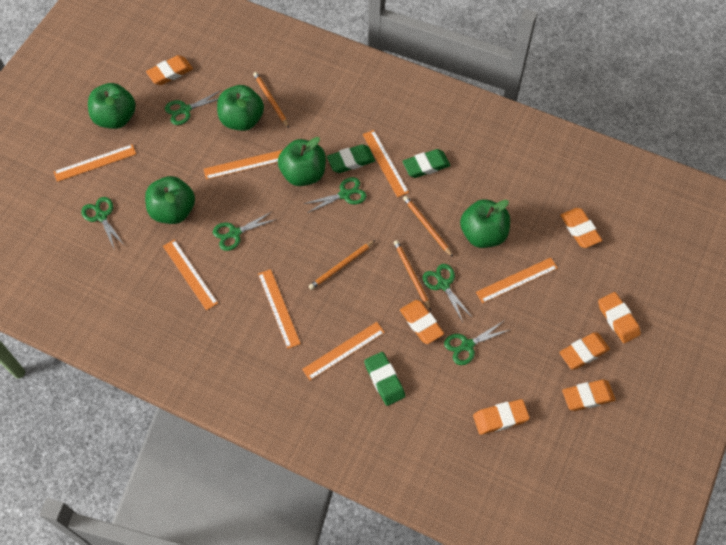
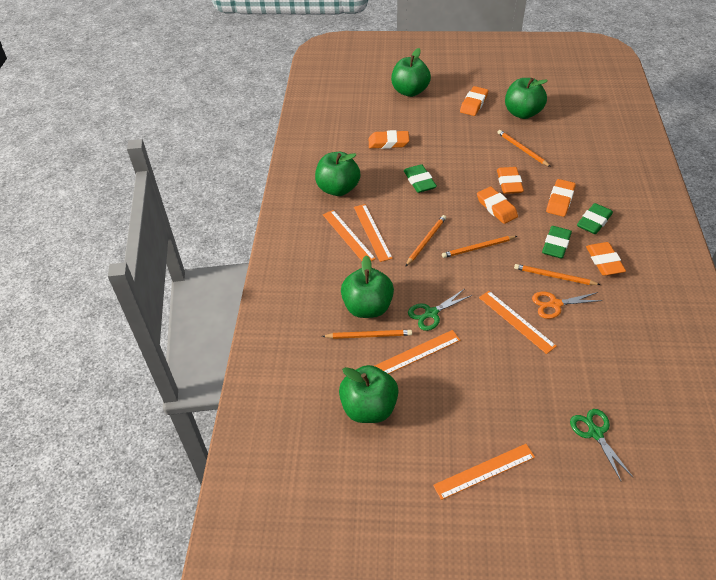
green scissors: [81,197,125,250] [165,90,221,125] [213,211,277,251] [304,177,367,213] [422,264,473,322] [444,320,511,365] = 6 -> [408,289,472,331] [570,409,633,481] = 2
orange eraser: [146,55,193,85] [400,300,444,344] [473,399,530,435] [559,332,610,370] [560,208,602,248] [562,379,616,411] [598,292,641,343] = 7 -> [368,130,409,149] [460,86,488,116] [477,186,518,224] [497,167,524,194] [546,179,576,217] [586,242,626,276] = 6
orange pencil: [253,72,289,128] [309,240,375,290] [394,240,431,311] [403,196,453,257] = 4 -> [322,330,412,339] [405,215,446,267] [442,236,517,258] [498,130,551,167] [514,264,601,285] = 5
orange ruler: [54,144,136,182] [163,239,218,310] [204,150,282,180] [258,269,301,349] [302,322,385,380] [363,130,409,197] [476,258,558,303] = 7 -> [323,210,376,261] [354,204,393,262] [375,330,460,374] [433,444,535,500] [479,291,557,354] = 5
orange scissors: none = 0 -> [532,292,603,319] = 1

